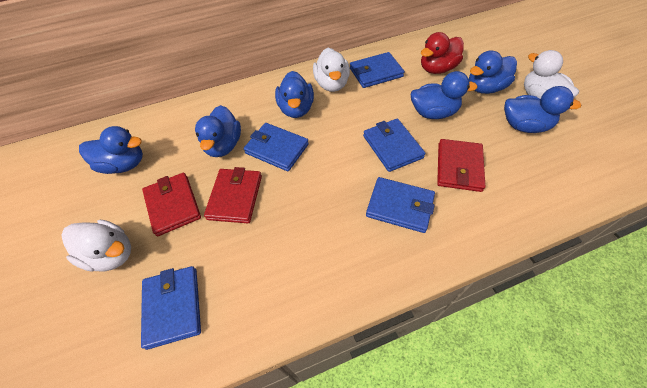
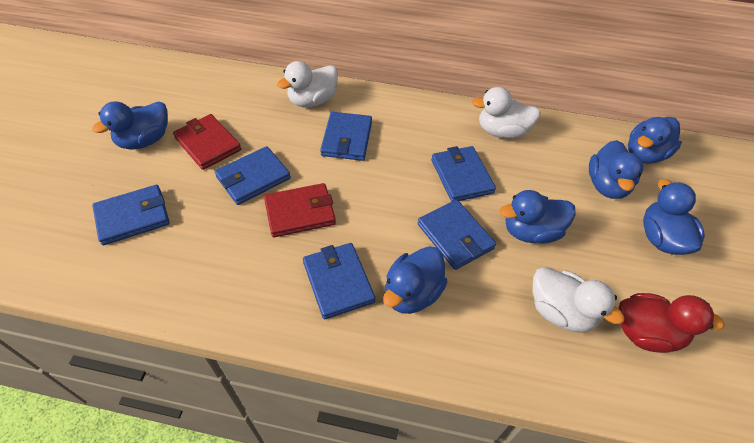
blue wallet: [141,266,201,350] [244,123,309,171] [350,52,404,88] [363,119,425,172] [366,177,435,233] = 5 -> [92,185,170,245] [215,146,291,205] [303,243,375,319] [320,112,372,161] [418,200,496,270] [431,146,496,202] = 6
red wallet: [142,173,201,236] [204,167,262,223] [437,139,485,192] = 3 -> [173,114,241,170] [264,183,336,237] = 2

